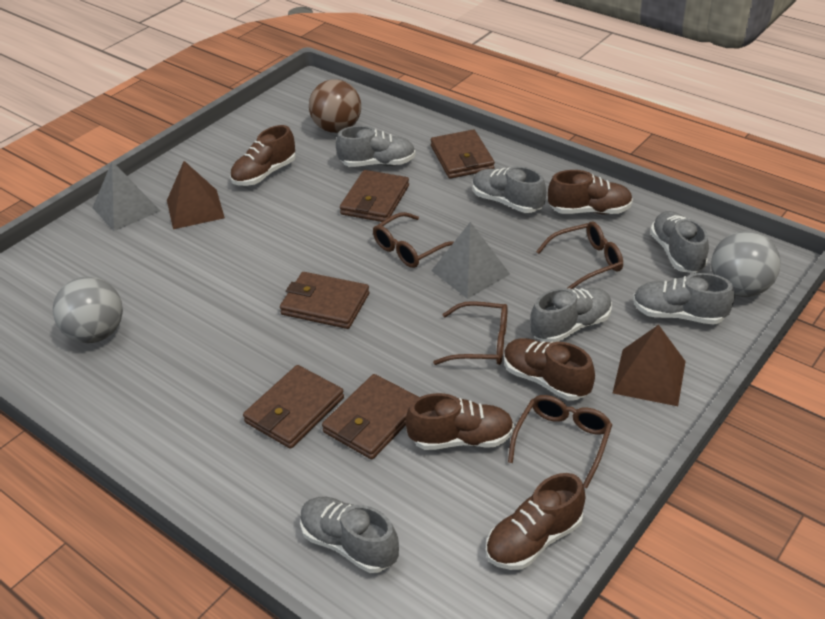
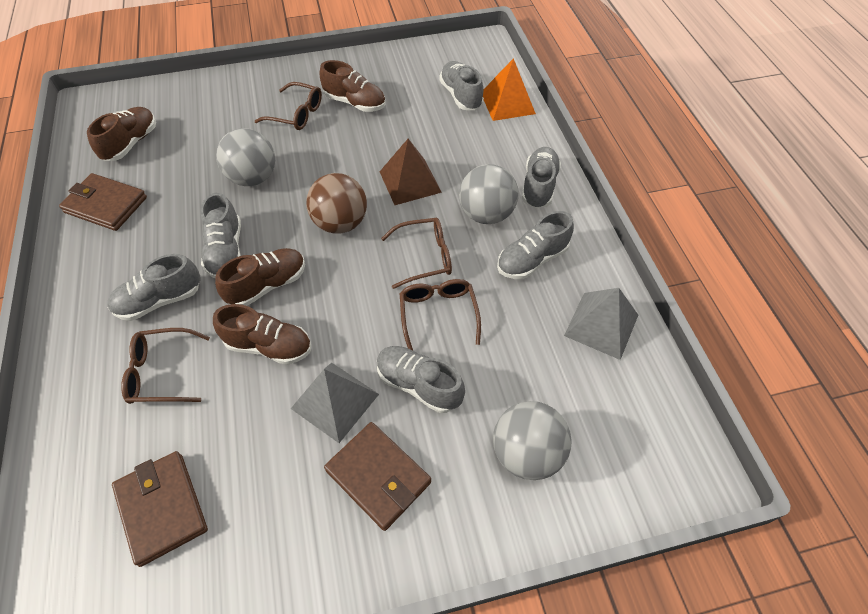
brown pyramid: [167,161,225,229] [613,325,686,406] = 2 -> [380,139,442,205] = 1
brown shoe: [230,125,296,186] [405,393,514,450] [486,473,585,570] [504,338,595,401] [548,170,633,214] = 5 -> [87,107,156,161] [213,304,311,365] [215,248,305,306] [319,60,386,112] = 4
brown wallet: [243,365,344,449] [280,272,369,329] [322,374,418,460] [340,170,409,222] [431,130,495,179] = 5 -> [59,173,147,231] [112,451,208,567] [324,422,431,531] = 3
grey ball: [53,277,123,343] [711,231,781,297] = 2 -> [216,128,275,186] [459,164,518,224] [493,401,572,480] = 3
orange pyramid: none = 0 -> [483,58,536,121] = 1

